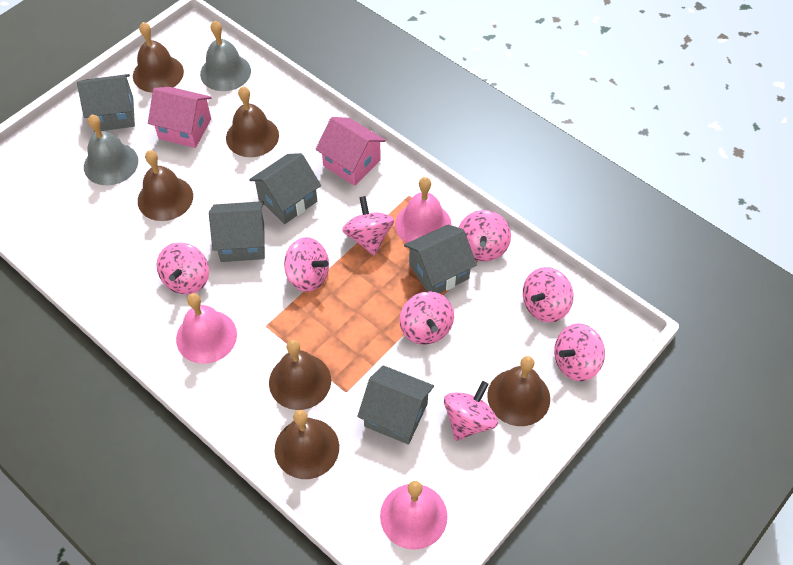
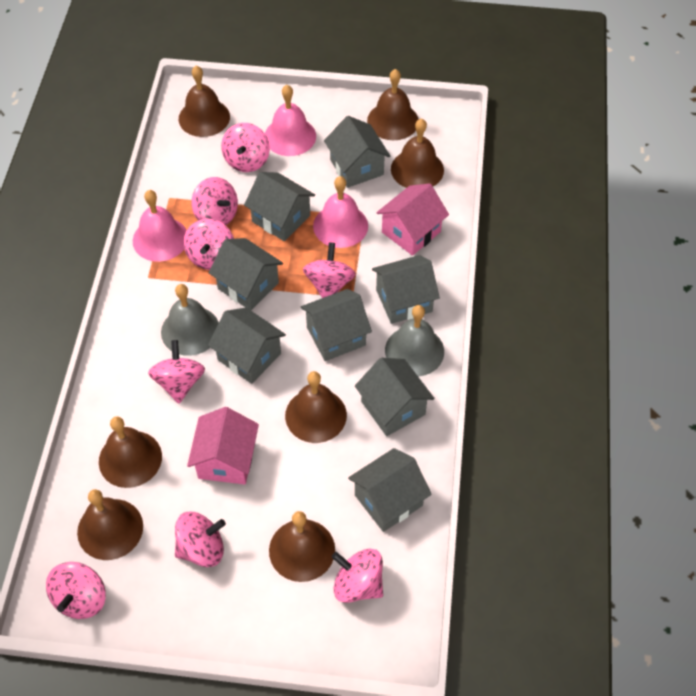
brown bell: [133,22,184,93] [138,150,193,221] [226,87,279,157] [269,340,331,410] [275,410,339,479] [487,356,550,426] = 6 -> [77,489,143,560] [99,416,162,488] [179,66,230,137] [269,511,335,582] [285,371,347,443] [367,69,418,140] [391,118,444,188] = 7
grey house: [77,74,135,132] [209,201,265,262] [249,153,321,224] [357,365,434,445] [404,225,477,293] = 5 -> [208,308,286,384] [209,238,283,310] [244,172,315,241] [301,289,372,361] [324,116,391,188] [348,448,432,532] [355,358,434,436] [372,255,440,324] = 8

